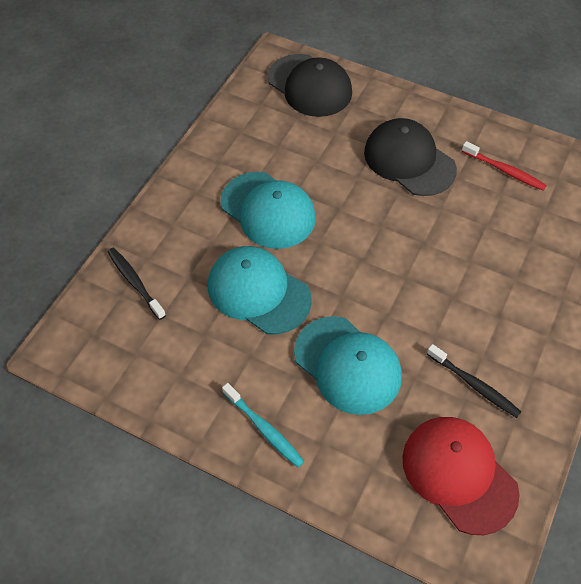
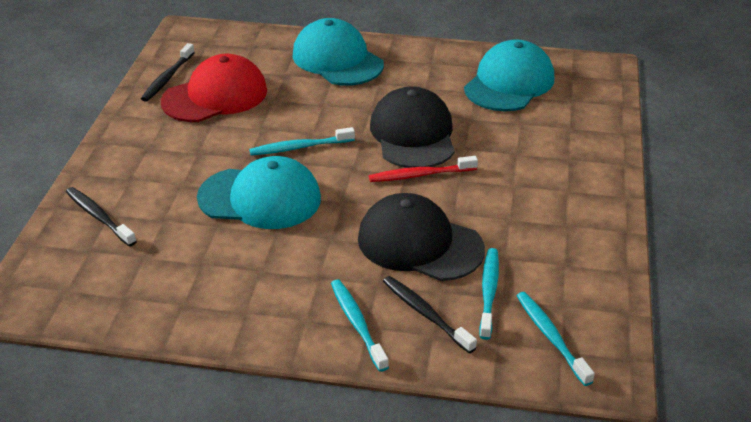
black toothbrush: [107,248,166,320] [427,344,521,418] = 2 -> [66,187,137,247] [141,43,195,102] [383,276,477,353] = 3
turquoise toothbrush: [222,383,304,468] = 1 -> [249,127,355,155] [331,279,389,372] [479,248,499,340] [517,292,595,386] = 4

